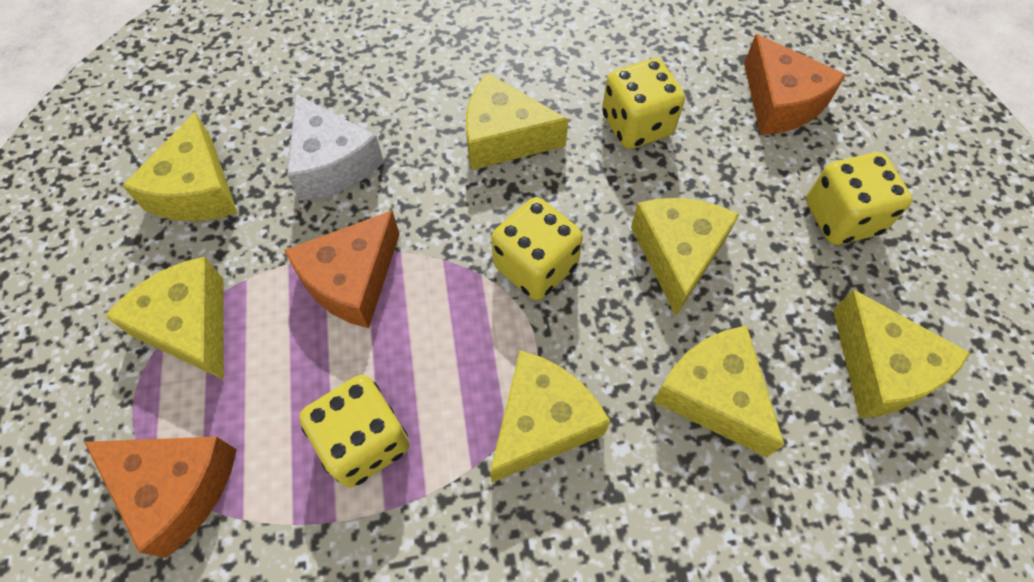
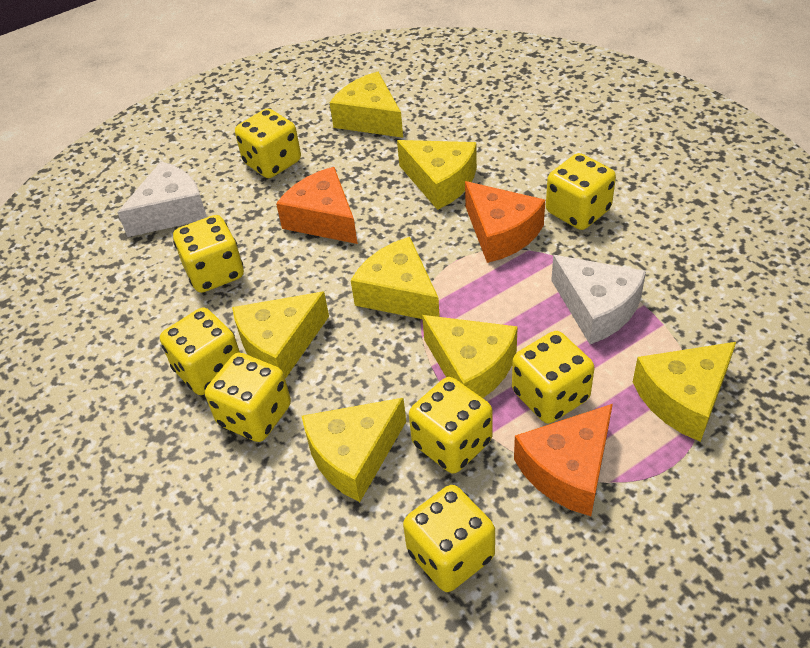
white cheese: [287,94,384,201] = 1 -> [117,161,207,237] [551,255,646,344] = 2
yellow dice: [299,375,410,488] [491,197,583,300] [602,58,685,149] [806,152,912,245] = 4 -> [160,307,240,395] [173,215,244,293] [205,353,291,442] [235,108,301,178] [403,485,495,592] [409,377,493,473] [512,331,595,423] [546,153,616,230] = 8

